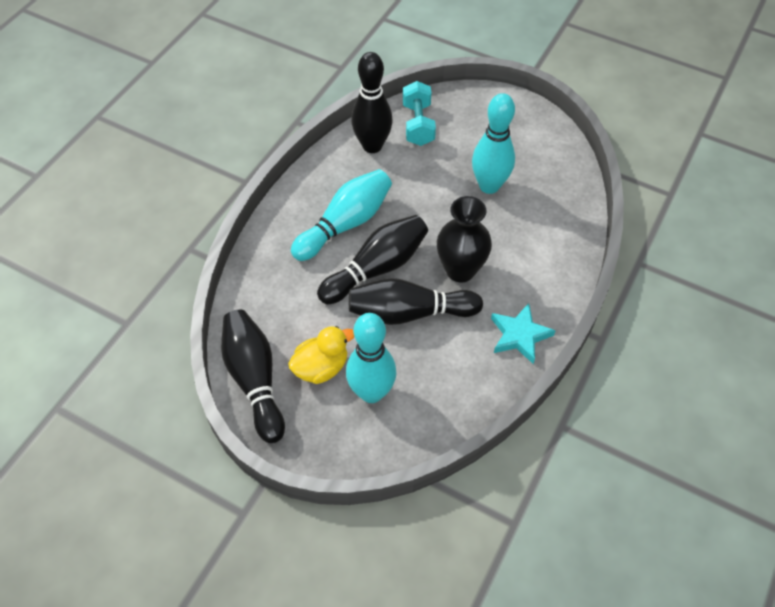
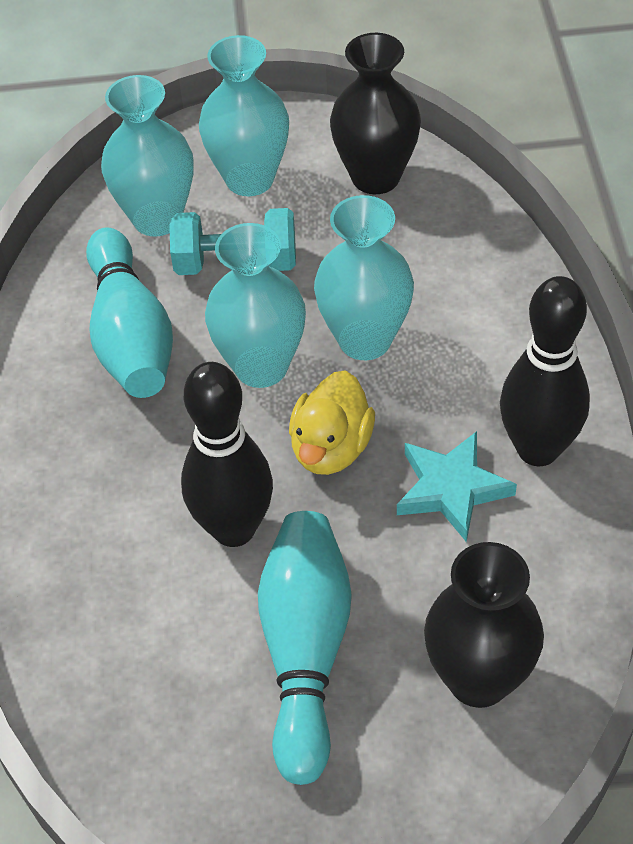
black bowling pin: [221,310,285,443] [317,215,428,304] [349,278,483,325] [351,52,393,153] = 4 -> [181,362,273,547] [500,276,590,466] = 2
black vase: [437,196,492,282] = 1 -> [330,33,421,194] [424,542,544,708] = 2
turquoise bowling pin: [291,169,392,261] [346,313,396,403] [472,93,515,194] = 3 -> [86,227,173,398] [258,511,352,785] = 2
turquoise vase: none = 0 -> [101,75,194,237] [199,35,289,196] [205,223,306,388] [314,195,414,360] = 4

